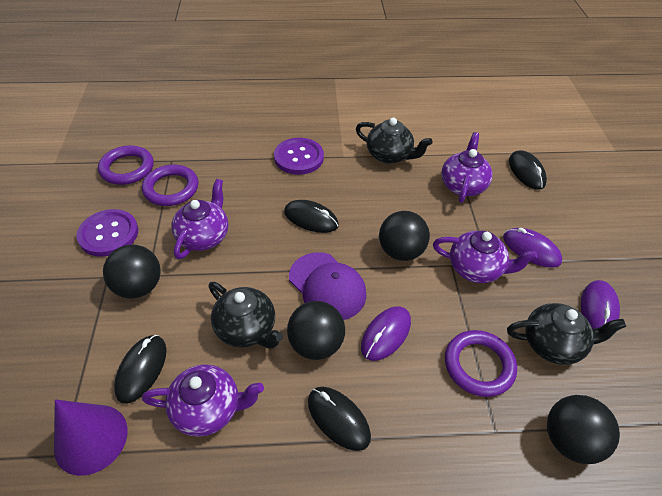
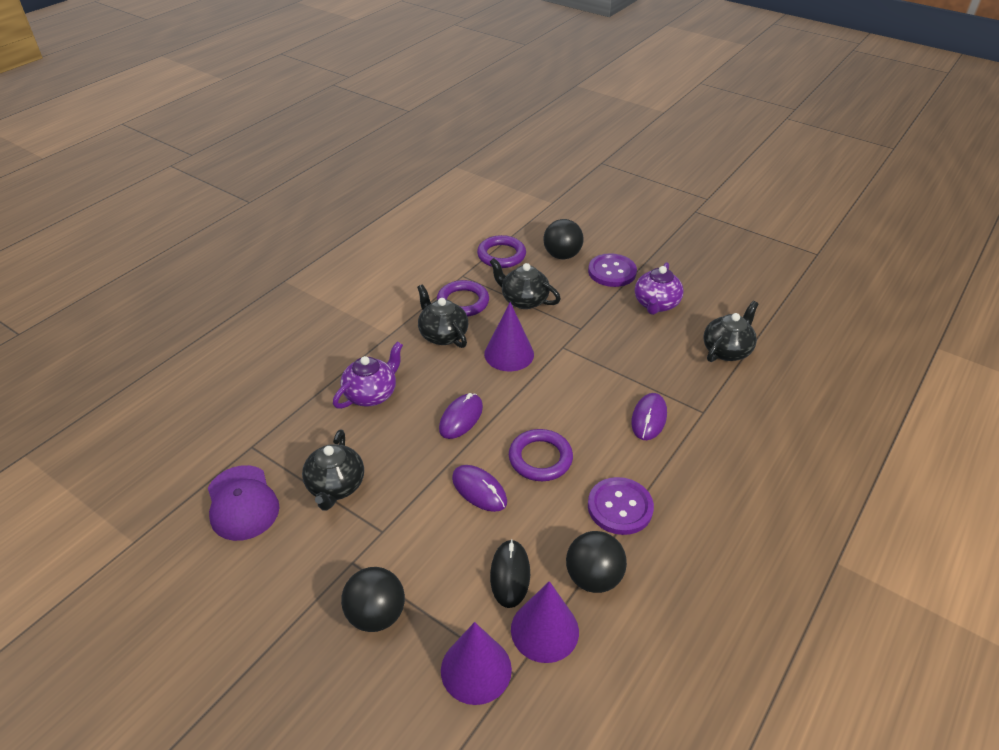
black ball: [103,245,161,298] [287,301,345,360] [379,211,430,261] [547,395,620,464] = 4 -> [341,567,405,632] [543,219,584,259] [566,531,627,593] = 3
black mouse: [114,335,167,404] [284,200,339,233] [308,387,371,451] [509,150,547,190] = 4 -> [490,539,530,608] = 1
black teapot: [209,282,283,349] [356,118,433,164] [507,303,626,365] = 3 -> [302,429,364,511] [417,284,468,348] [490,258,561,309] [704,301,758,362] = 4
purple cone: [54,399,128,476] = 1 -> [441,622,512,705] [484,302,534,371] [511,581,579,663] = 3
purple teapot: [142,364,264,437] [171,179,228,259] [433,231,537,283] [441,132,493,203] = 4 -> [333,341,403,409] [635,262,684,315] = 2

